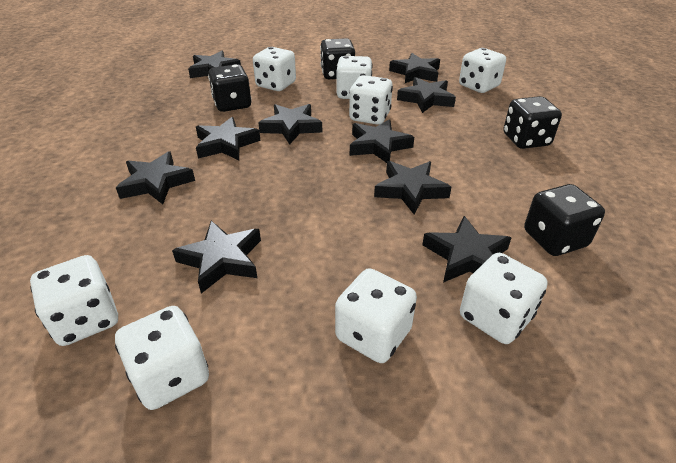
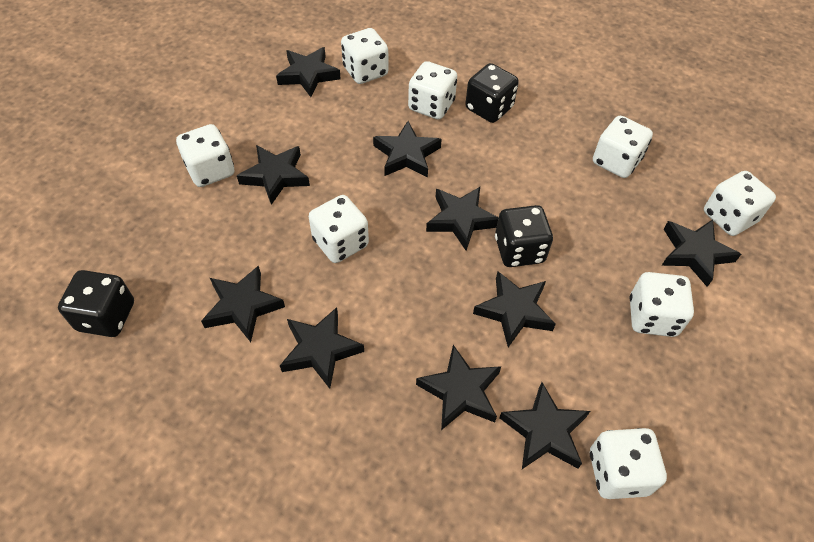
black dice: [208,64,252,112] [320,38,355,79] [503,96,562,149] [524,184,605,256] = 4 -> [58,270,134,337] [465,63,519,123] [495,205,553,267] = 3

